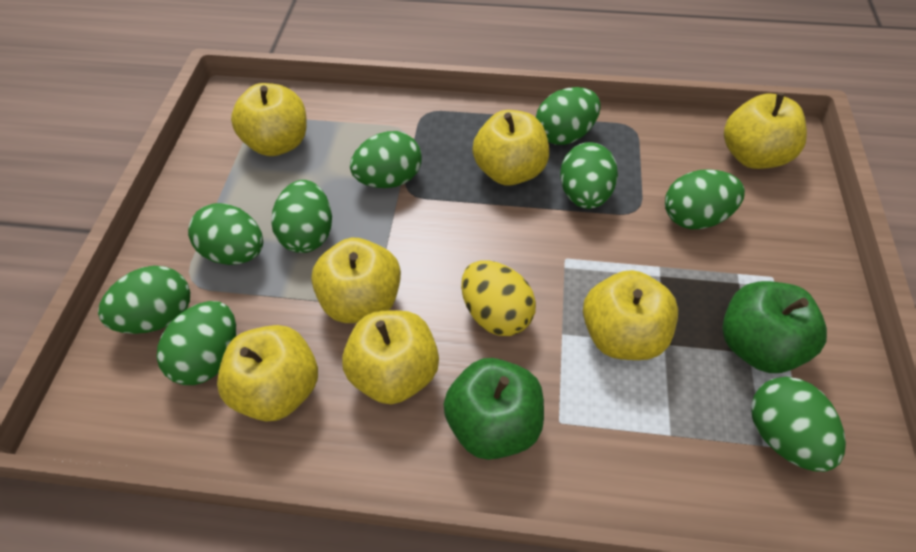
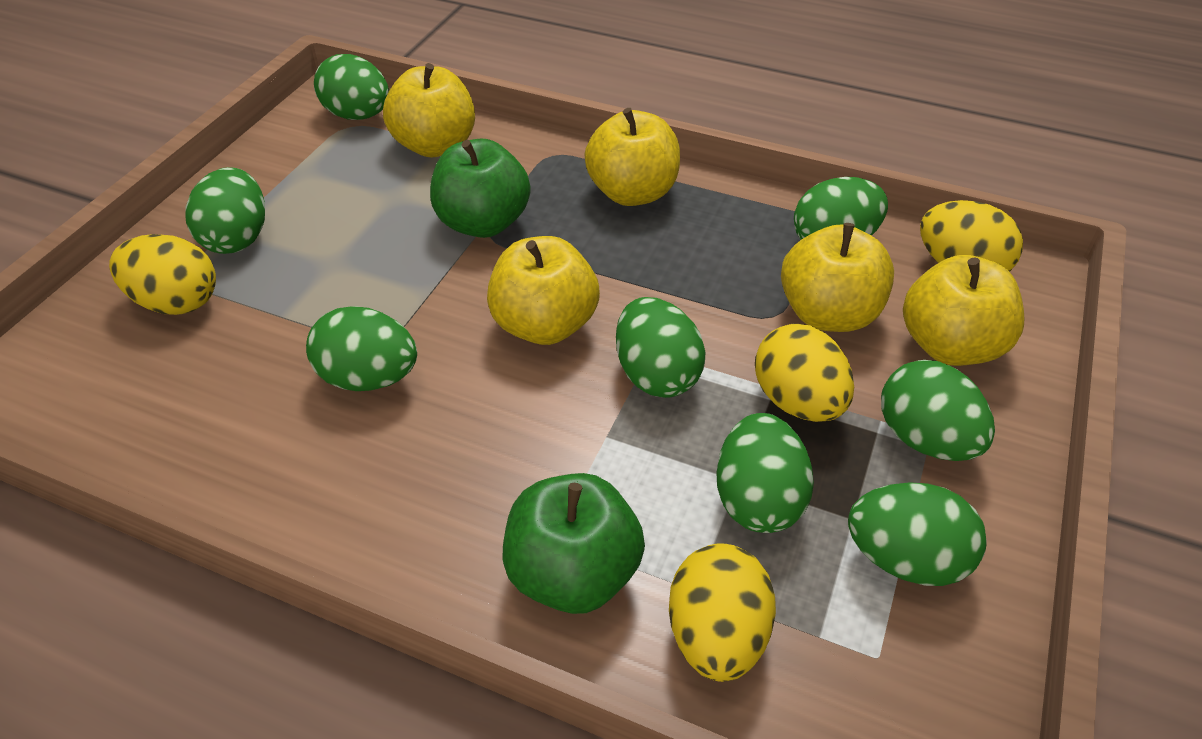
green egg: [98,266,190,334] [157,301,236,385] [188,203,263,265] [271,180,332,253] [350,131,422,188] [536,87,601,145] [560,142,618,209] [665,169,745,229] [751,377,846,472] = 9 -> [185,167,265,254] [306,306,417,391] [314,54,389,120] [616,297,705,398] [716,413,814,533] [794,177,888,240] [848,482,987,586] [881,360,995,461] = 8
yellow apple: [217,325,318,421] [231,83,307,156] [311,238,401,323] [342,310,439,404] [472,110,549,186] [583,270,678,360] [724,93,807,169] = 7 -> [383,63,475,158] [487,236,600,345] [584,108,680,206] [781,223,894,332] [903,255,1024,366] = 5
yellow egg: [461,260,536,336] = 1 -> [109,234,216,315] [669,544,776,682] [755,324,854,422] [920,200,1023,272] = 4

